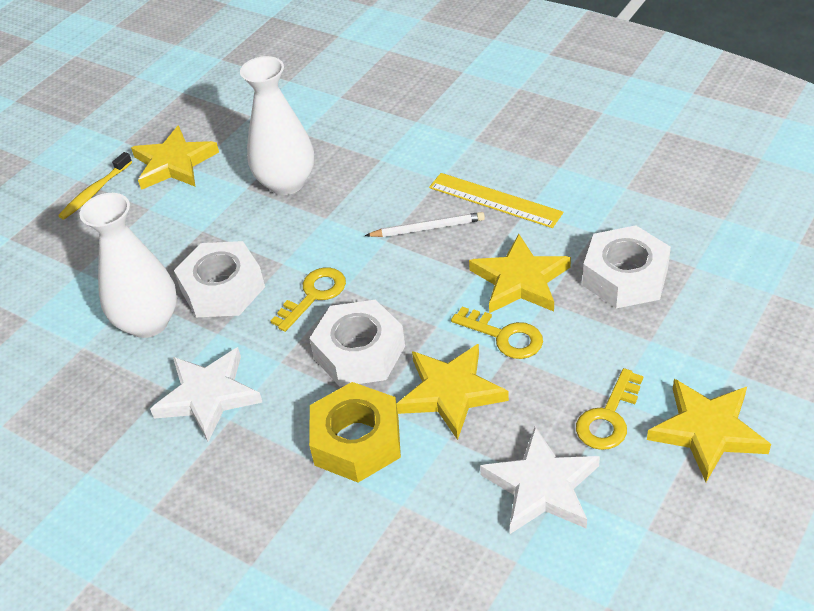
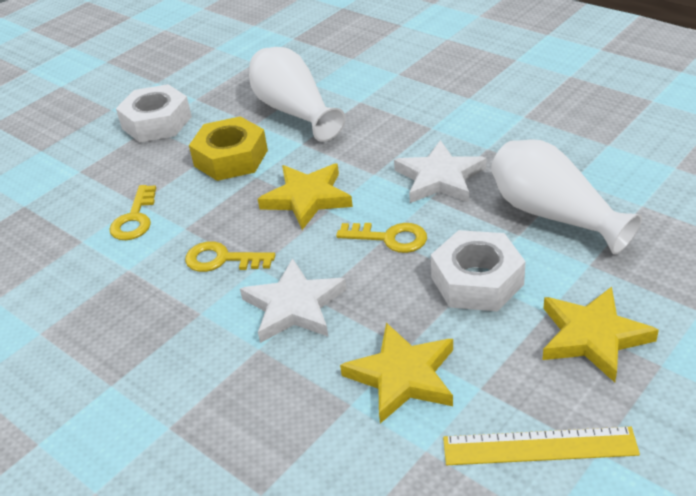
white nut: [174,241,265,317] [309,300,405,387] [582,225,671,308] = 3 -> [116,84,192,142] [431,230,526,311] = 2
white pencil: [365,212,485,237] = 1 -> none = 0
yellow star: [131,125,219,190] [397,344,509,440] [469,234,571,313] [647,379,771,482] = 4 -> [258,164,353,230] [340,323,453,424] [542,287,659,382] = 3
yellow toothbrush: [58,152,132,220] = 1 -> none = 0

